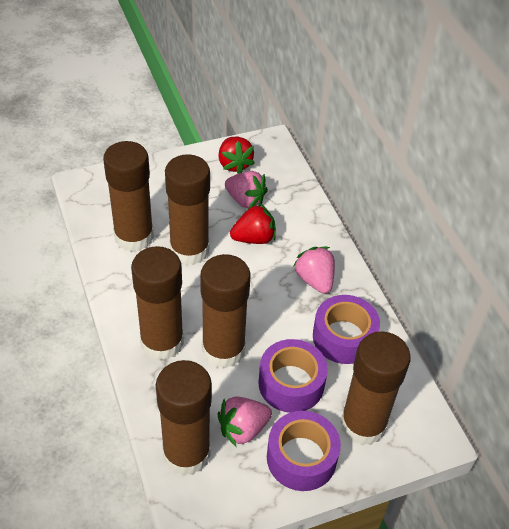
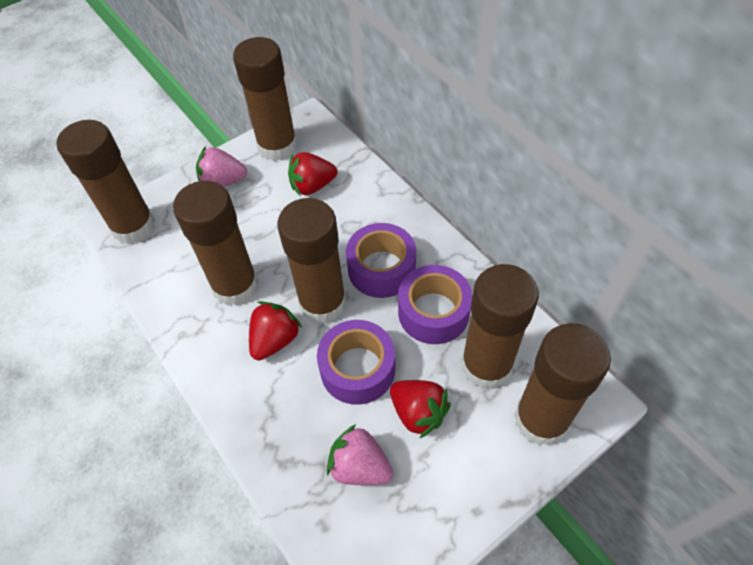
pink strawberry: [217,397,272,446] [225,171,268,209] [293,247,335,294] = 3 -> [196,146,247,187] [327,424,393,485] = 2
red strawberry: [218,137,255,174] [230,203,276,244] = 2 -> [249,301,302,361] [288,152,338,196] [390,380,451,439] = 3

